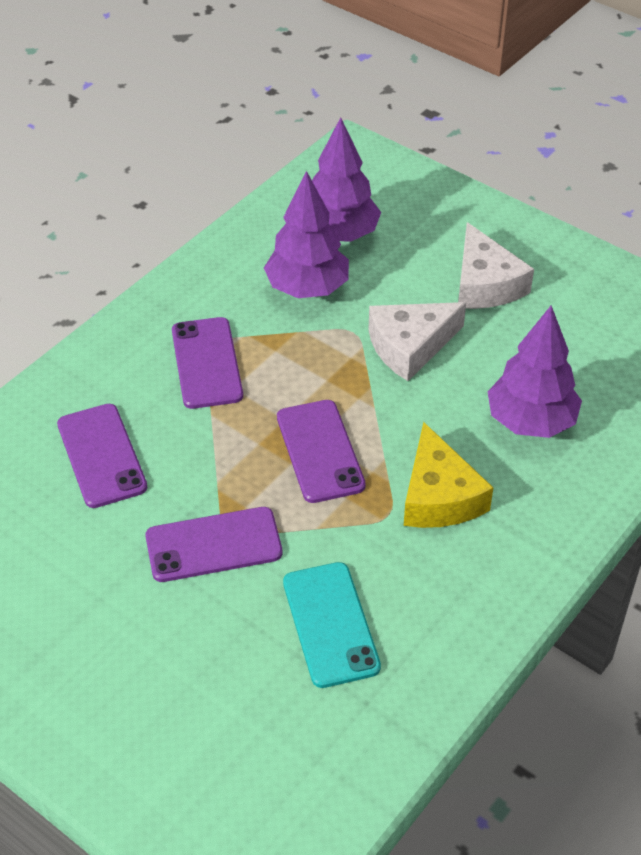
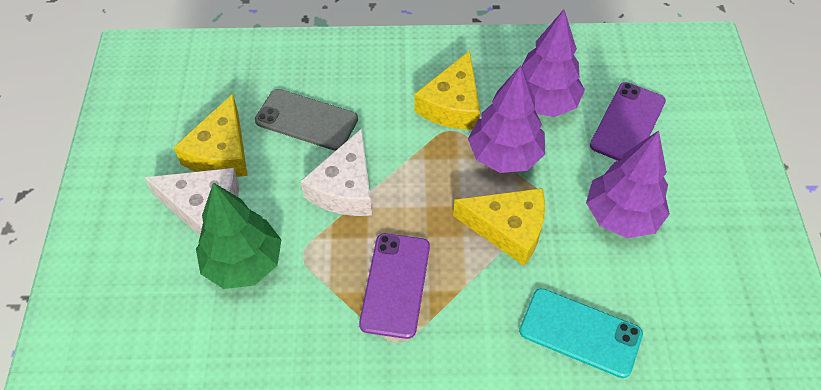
green tree: none = 0 -> [196,183,282,289] = 1
grey phone: none = 0 -> [255,89,358,151] = 1
purple phone: [57,404,147,508] [145,507,282,582] [172,317,243,409] [277,400,366,503] = 4 -> [359,233,430,339] [590,82,666,161] = 2
yellow cheese: [404,422,493,528] = 1 -> [174,94,248,177] [414,51,480,130] [453,188,545,266] = 3

